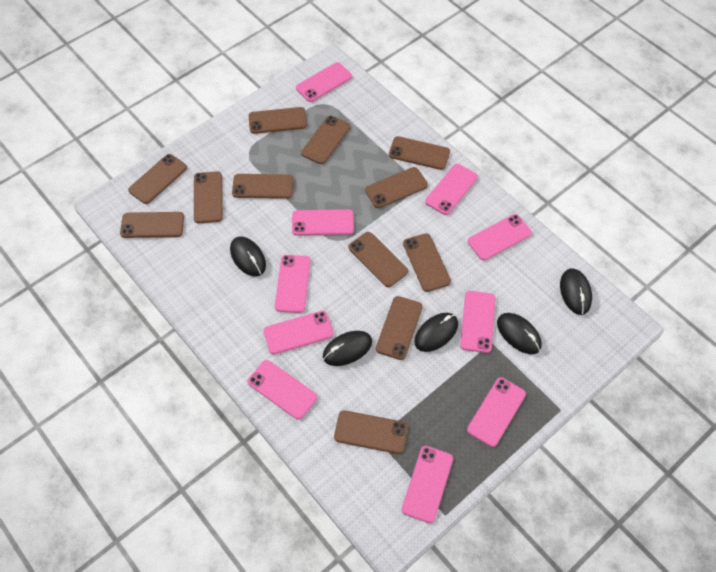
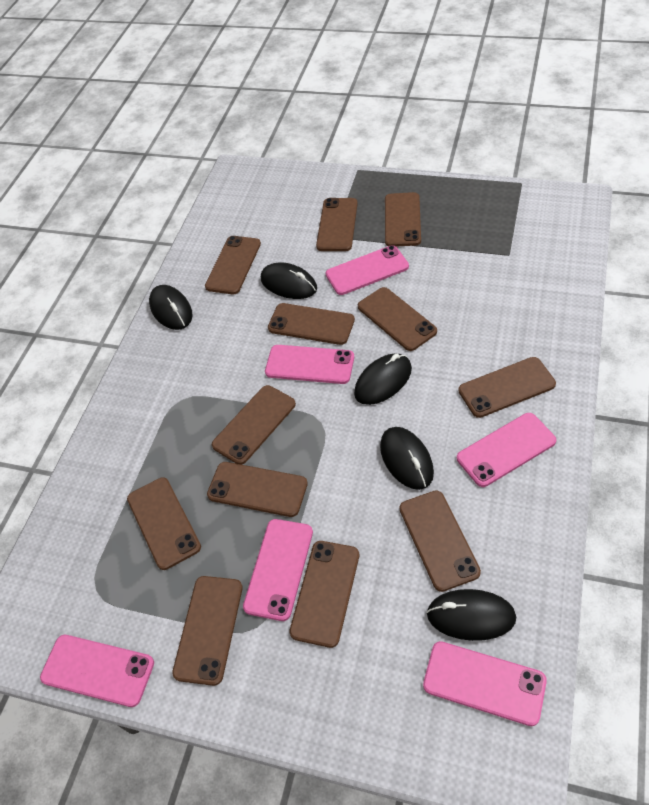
pink phone: [248,360,317,420] [264,311,334,354] [275,255,311,313] [292,209,354,236] [296,62,352,102] [402,446,453,523] [425,164,478,215] [460,291,496,353] [467,377,526,447] [468,214,532,260] = 10 -> [40,635,154,707] [243,519,313,621] [265,345,354,384] [326,245,409,295] [423,641,547,726] [457,413,556,487] = 6

